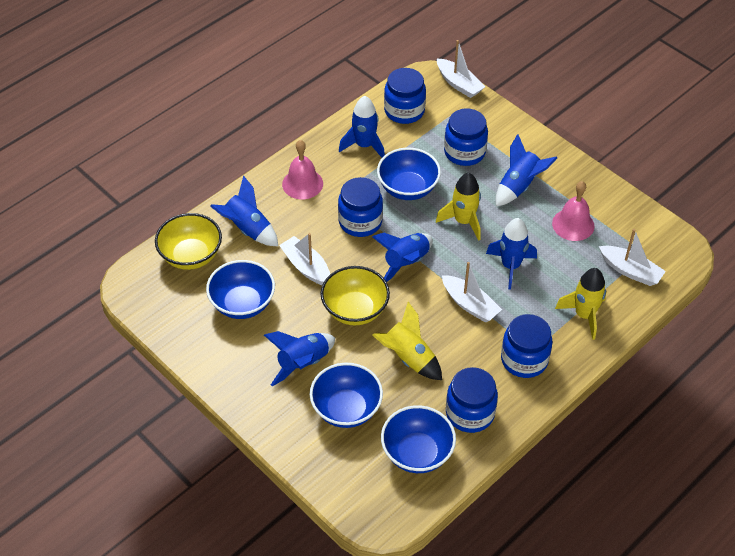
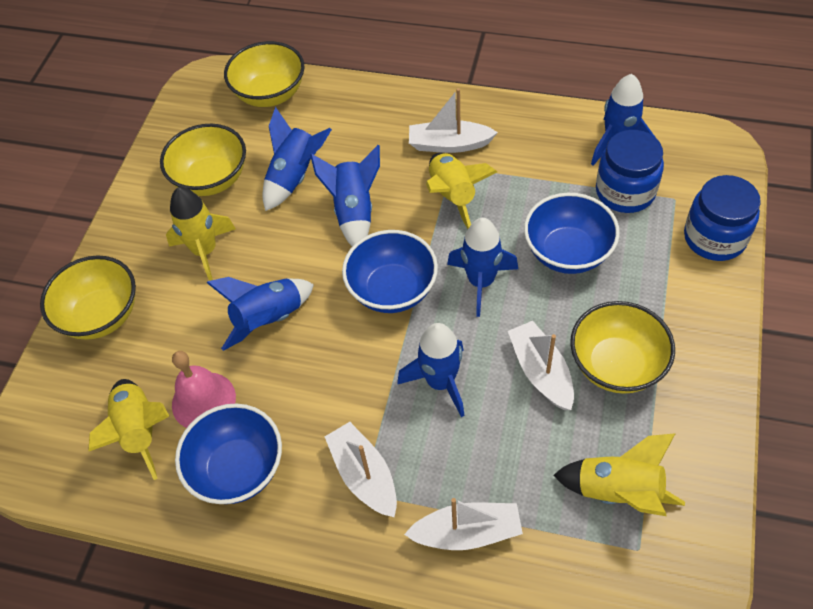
blue bowl: [206,260,275,319] [310,363,383,428] [377,148,441,200] [381,405,456,473] = 4 -> [175,403,282,504] [342,230,438,313] [524,193,620,274] = 3
blue jar: [338,177,383,237] [384,68,426,124] [444,109,488,166] [446,367,498,433] [501,314,553,378] = 5 -> [596,130,664,213] [684,175,761,261] = 2
pink bell: [282,140,323,199] [552,181,594,241] = 2 -> [172,351,236,428] = 1
yellow bowl: [155,213,222,270] [320,266,390,325] = 2 -> [40,256,136,339] [160,124,246,196] [224,41,305,107] [570,301,675,394] = 4
yellow rocket: [372,302,442,380] [436,173,481,241] [555,268,606,340] = 3 -> [88,379,169,480] [166,187,236,281] [426,153,497,229] [553,433,685,516] = 4

